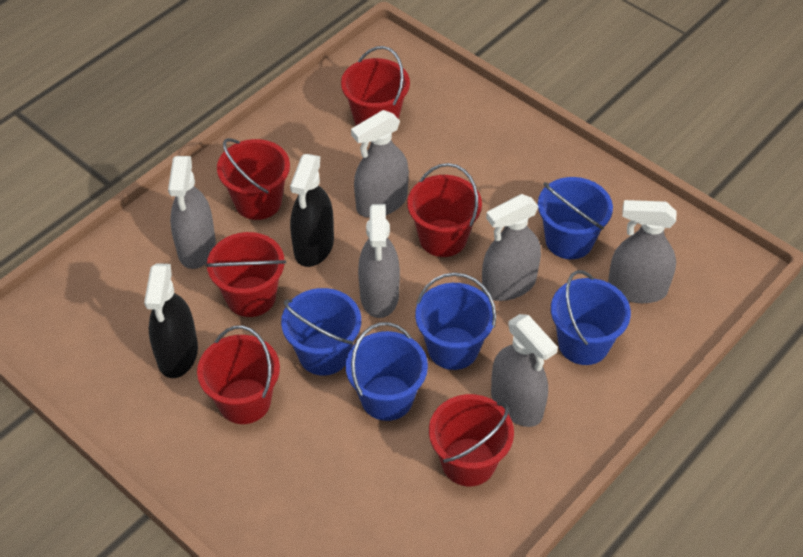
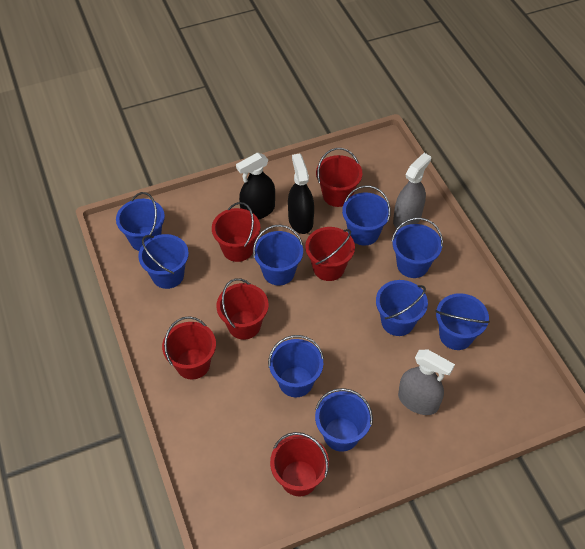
blue bucket: [281,288,361,376] [346,322,428,421] [415,272,496,370] [538,177,613,259] [551,270,631,365] = 5 -> [116,192,165,251] [138,234,189,289] [253,225,303,285] [268,335,324,397] [315,388,373,452] [342,185,391,246] [376,280,428,336] [392,217,443,278] [435,293,490,350] = 9
grey spray bottle: [168,156,216,269] [351,110,409,218] [358,204,400,318] [482,194,541,301] [491,314,558,427] [608,200,677,303] = 6 -> [393,153,431,229] [398,349,455,415] = 2

